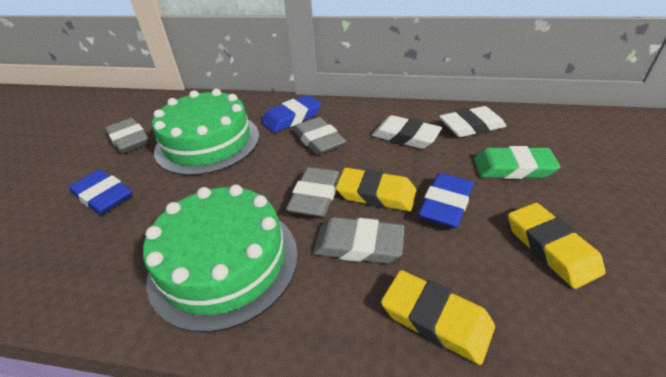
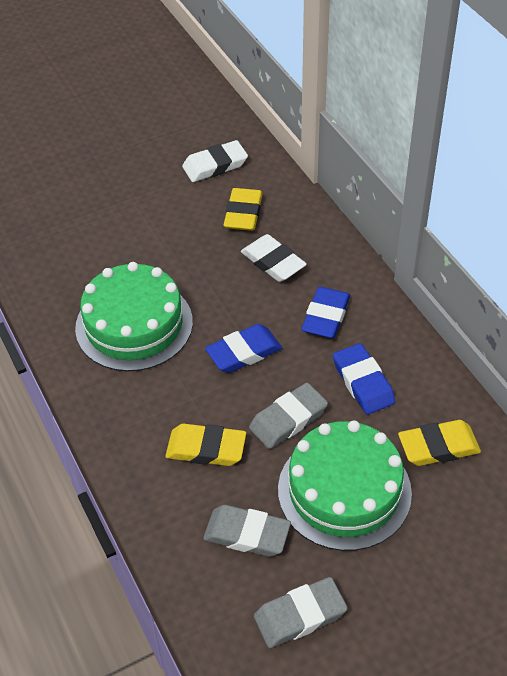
green eraser: [474,146,561,179] = 1 -> none = 0
grey eraser: [105,118,150,154] [286,167,341,217] [293,117,346,155] [313,217,404,264] = 4 -> [203,505,291,557] [249,383,328,449] [254,577,348,648] = 3

